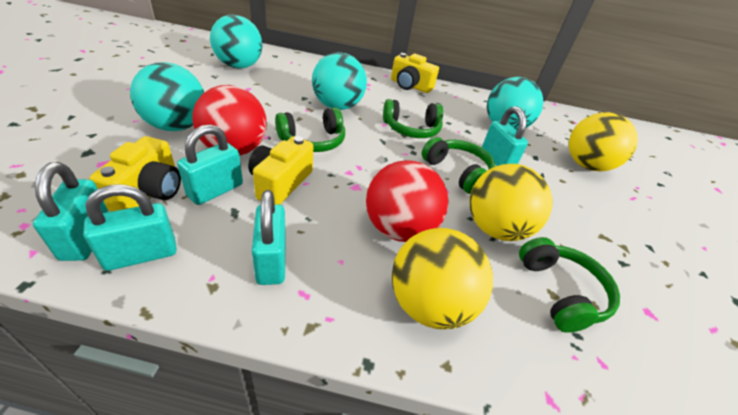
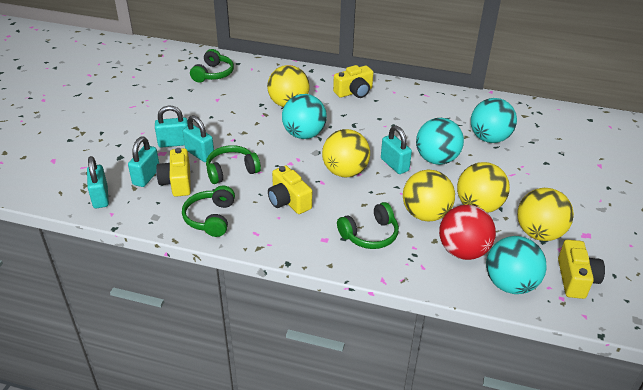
red ball: [192,85,267,156] [366,160,449,242] = 2 -> [439,205,496,260] = 1
yellow ball: [391,228,493,330] [470,164,553,241] [569,112,638,171] = 3 -> [267,65,310,107] [322,129,370,177] [403,170,455,221] [457,162,510,213] [517,188,574,241] = 5
yellow camera: [89,136,181,211] [248,136,313,205] [391,53,439,93] = 3 -> [156,148,191,197] [268,165,312,214] [333,65,373,98] [558,240,605,299] = 4

